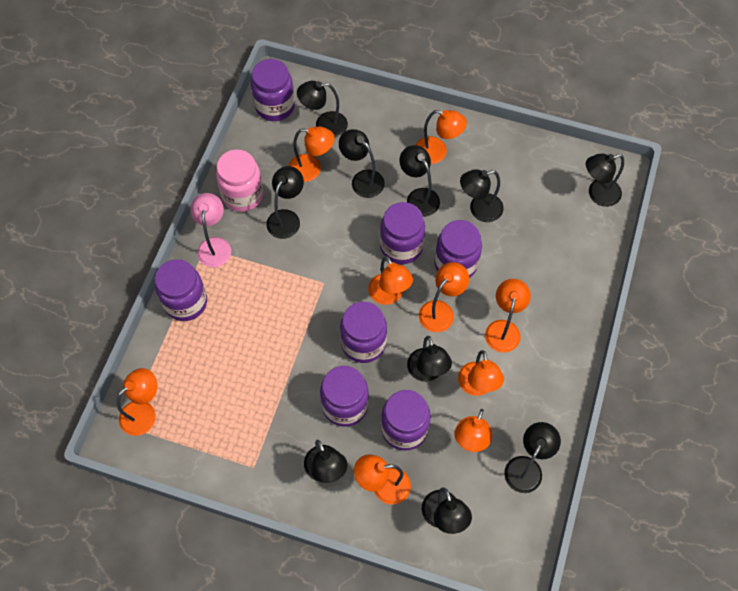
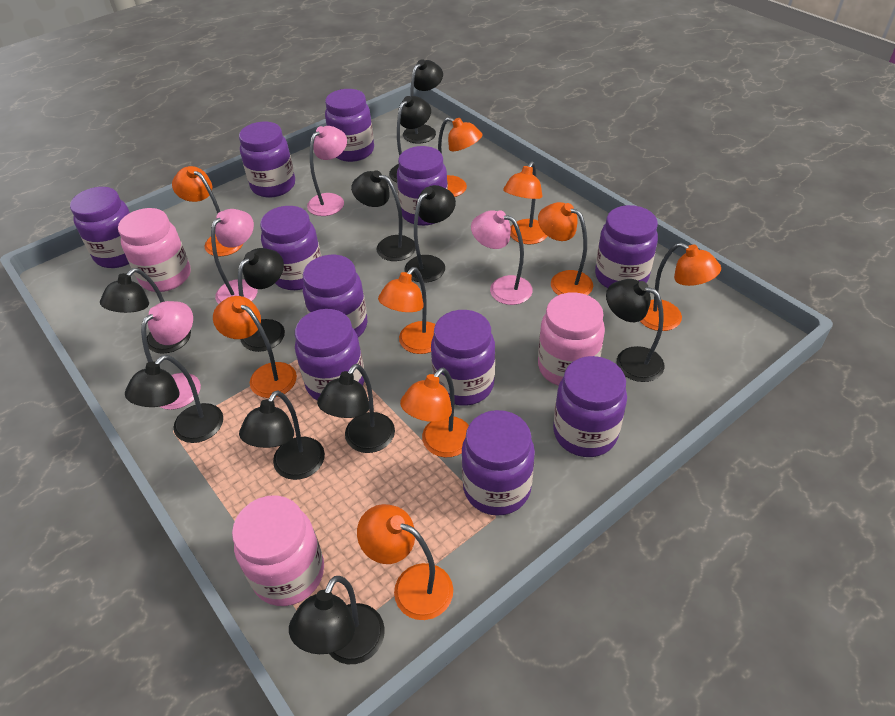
black lamp: [267,166,304,239] [297,81,348,138] [304,440,348,483] [339,129,385,198] [399,145,440,217] [407,336,452,382] [422,487,472,534] [460,169,504,222] [504,422,561,493] [586,153,624,207] = 10 -> [100,268,191,354] [125,355,223,443] [238,248,285,352] [239,390,325,480] [289,576,385,664] [317,364,395,453] [351,170,416,261] [389,96,431,182] [403,59,443,144] [404,185,456,283] [606,279,664,382] = 11
pink jar: [216,149,263,212] = 1 -> [118,208,191,292] [232,495,324,606] [538,292,605,386] = 3
pink lamp: [190,193,231,267] = 1 -> [141,301,201,410] [211,209,257,304] [307,126,347,216] [471,210,533,305] = 4
purple jar: [155,259,207,321] [251,59,295,121] [320,366,369,427] [340,302,387,363] [380,202,425,264] [381,390,431,451] [434,220,482,278] = 7 -> [70,187,130,268] [239,122,295,198] [260,206,321,290] [295,309,364,401] [303,255,367,337] [325,89,374,162] [397,146,448,226] [431,310,495,406] [461,410,535,516] [553,356,627,457] [595,205,658,288] = 11

